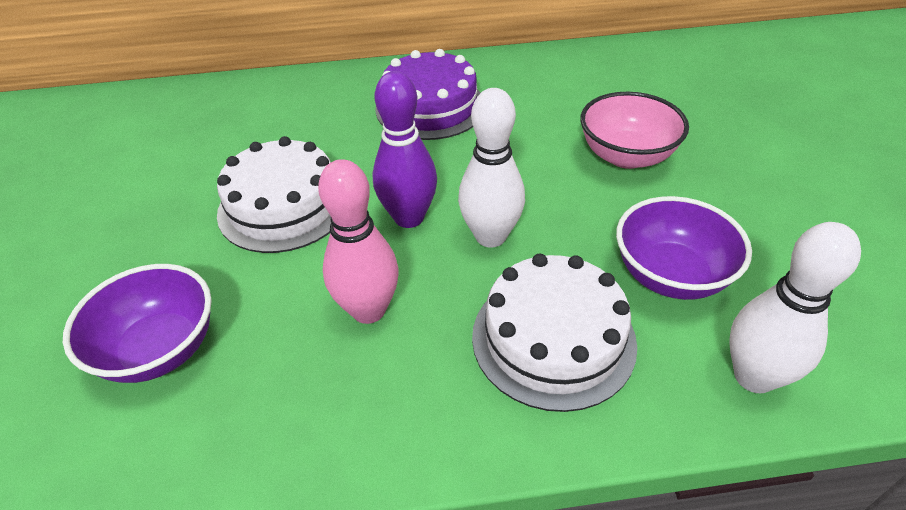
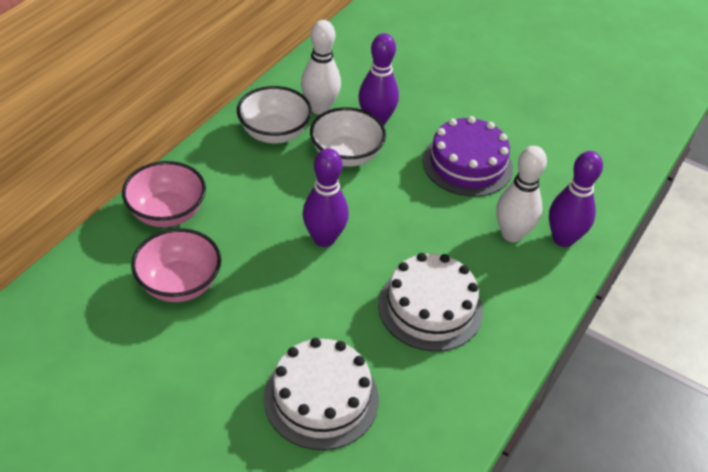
pink bowl: [580,92,689,169] = 1 -> [122,161,206,227] [131,228,221,302] = 2
pink bowling pin: [318,159,399,324] = 1 -> none = 0
purple bowl: [63,264,212,383] [616,196,752,300] = 2 -> none = 0
purple bowling pin: [372,71,437,228] = 1 -> [302,148,349,247] [359,33,399,125] [549,151,603,247] = 3
white bowl: none = 0 -> [237,86,312,143] [310,107,386,167] = 2

